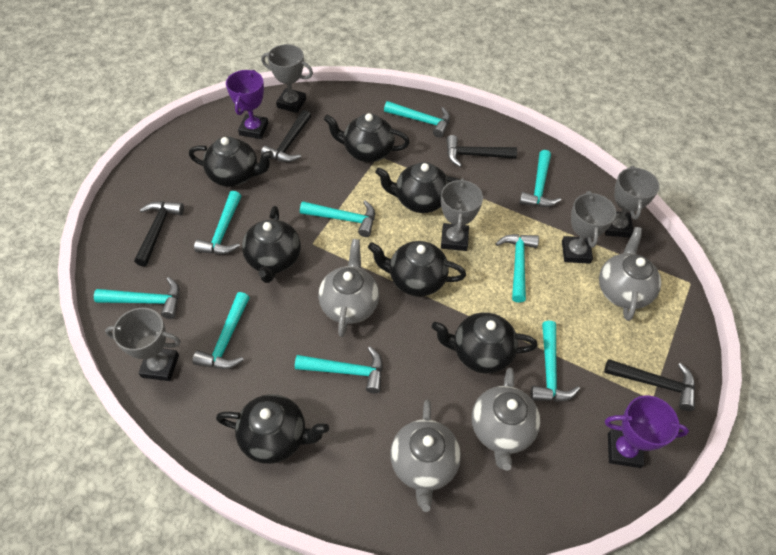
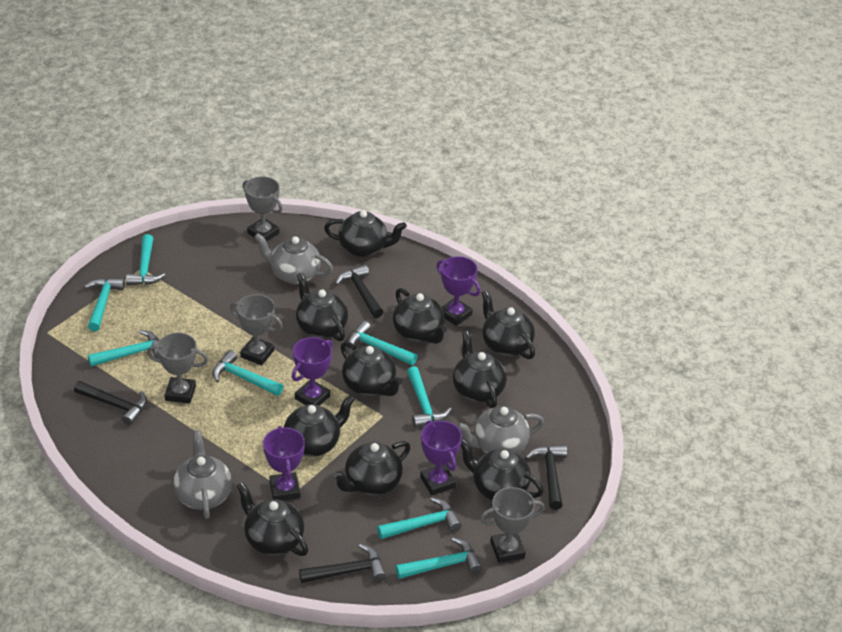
black teapot: [189,137,273,187] [216,394,329,464] [242,206,301,283] [324,113,410,162] [368,241,466,297] [375,162,460,213] [432,312,537,374] = 7 -> [237,482,308,556] [284,395,355,457] [296,273,348,341] [324,210,407,257] [332,441,411,495] [341,341,403,396] [393,288,447,344] [453,331,507,408] [461,438,544,500] [482,290,535,359] = 10
grey teapot: [318,239,379,337] [390,400,461,512] [472,368,540,471] [599,227,661,321] = 4 -> [173,430,232,519] [254,233,333,284] [456,406,544,454] = 3
grey trophy: [105,308,181,381] [261,44,313,113] [441,178,483,251] [562,191,616,264] [605,166,659,237] = 5 -> [147,333,208,404] [230,294,283,365] [243,176,283,242] [480,487,545,563] = 4
purple trophy: [226,70,268,139] [605,395,689,468] = 2 -> [263,426,305,500] [292,337,333,406] [420,420,462,495] [437,256,481,326] = 4
turquoise hammer: [94,277,180,319] [193,292,250,369] [194,191,241,254] [295,346,383,393] [300,200,375,237] [384,101,450,138] [496,234,539,303] [519,150,561,207] [530,321,580,402] = 9 -> [84,278,125,331] [88,330,159,367] [126,234,165,285] [212,350,284,396] [348,321,418,365] [377,497,462,539] [395,537,482,579] [407,366,451,428] = 8

